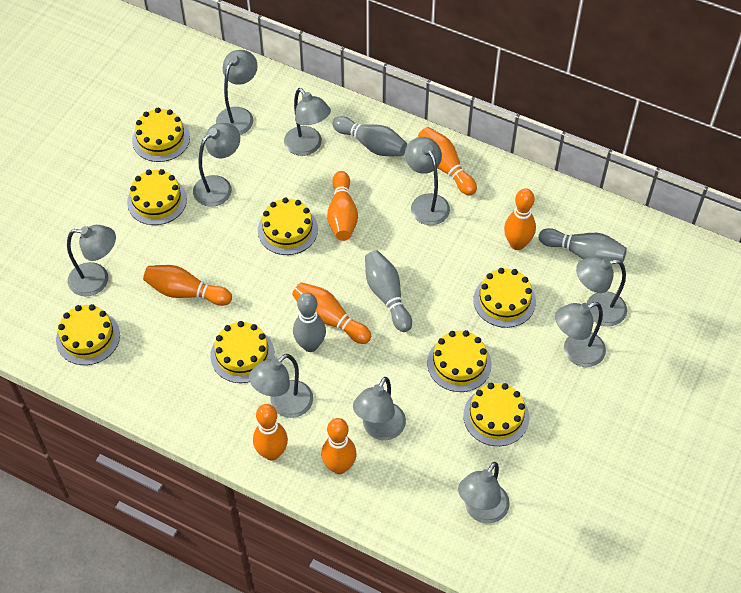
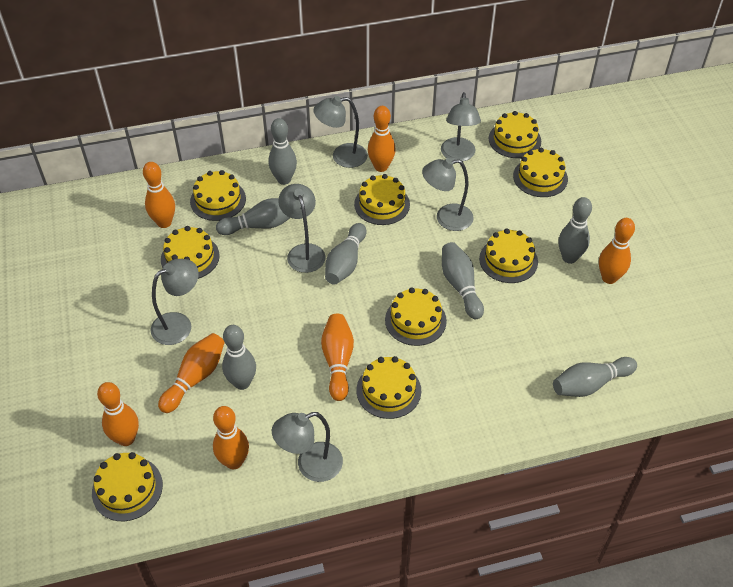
grey bowling pin: [293,293,326,352] [332,116,407,156] [365,250,412,332] [539,228,627,262] = 4 -> [216,198,290,235] [222,325,256,390] [268,118,297,185] [325,223,366,285] [442,242,484,319] [553,357,637,397] [559,197,592,264] = 7
grey lamp: [67,225,116,296] [193,123,240,207] [216,50,258,135] [249,354,313,418] [284,88,331,156] [353,377,406,440] [405,137,450,225] [458,462,510,523] [555,302,606,367] [576,256,627,326] = 10 -> [150,259,199,345] [272,412,343,482] [278,184,326,273] [313,96,368,168] [422,158,474,231] [441,92,481,161] = 6
yellow cake: [56,304,120,365] [127,169,187,225] [132,108,190,162] [210,321,275,383] [258,198,318,255] [427,330,492,392] [463,383,529,446] [473,268,536,328] = 8 -> [92,452,163,521] [161,226,220,279] [190,170,246,221] [354,174,410,225] [356,356,421,419] [385,287,447,346] [479,229,538,283] [489,111,541,158] [513,148,568,197] = 9

